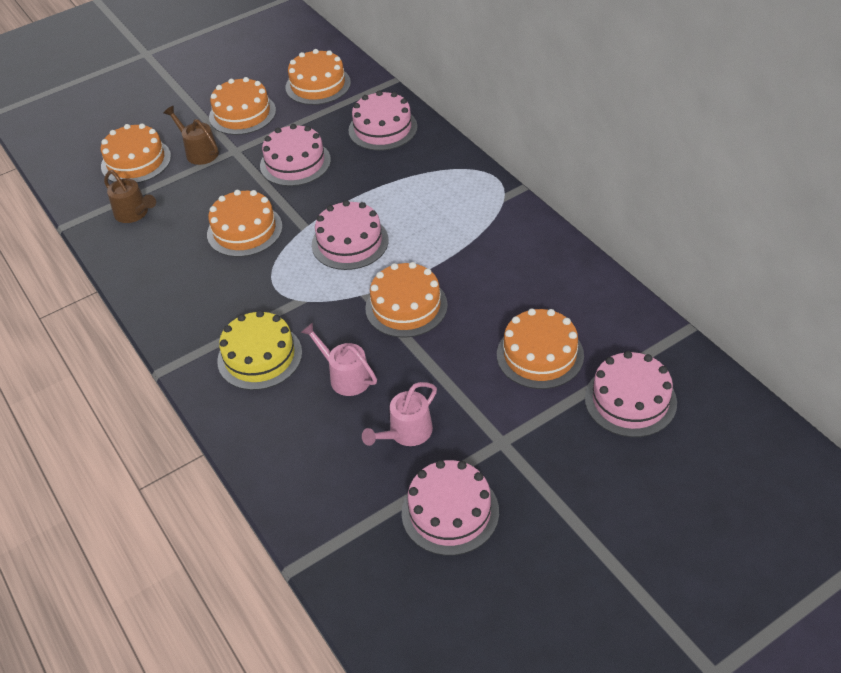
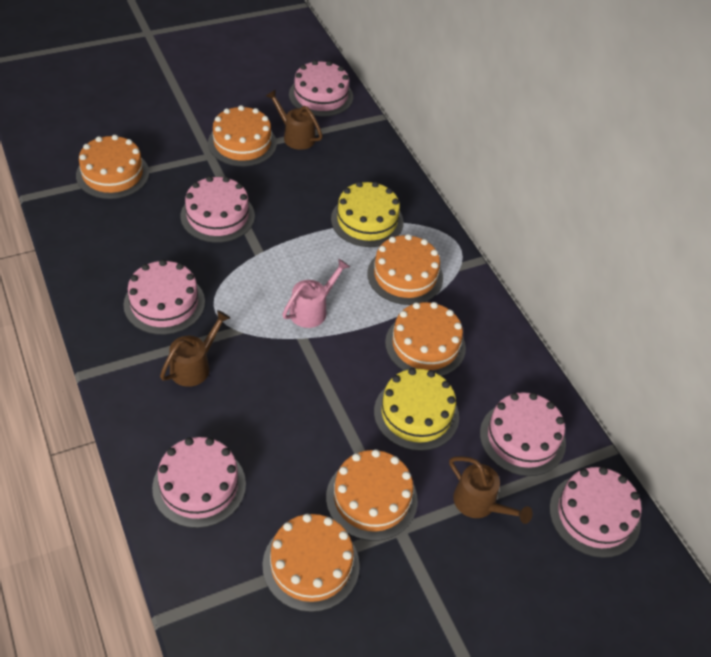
brown watering can: [104,170,156,223] [164,106,219,165] = 2 -> [160,310,230,387] [266,90,323,150] [449,456,532,524] = 3
pink cake: [260,124,331,186] [312,200,389,270] [348,91,417,151] [402,460,499,556] [585,351,677,437] = 5 -> [124,260,205,335] [152,437,246,528] [181,176,255,243] [289,60,353,117] [480,392,566,476] [550,467,642,558] = 6
pink watering can: [300,322,377,396] [362,382,437,446] = 2 -> [282,259,350,328] = 1
yellow cake: [217,310,302,390] = 1 -> [331,181,404,247] [374,368,459,451] = 2

